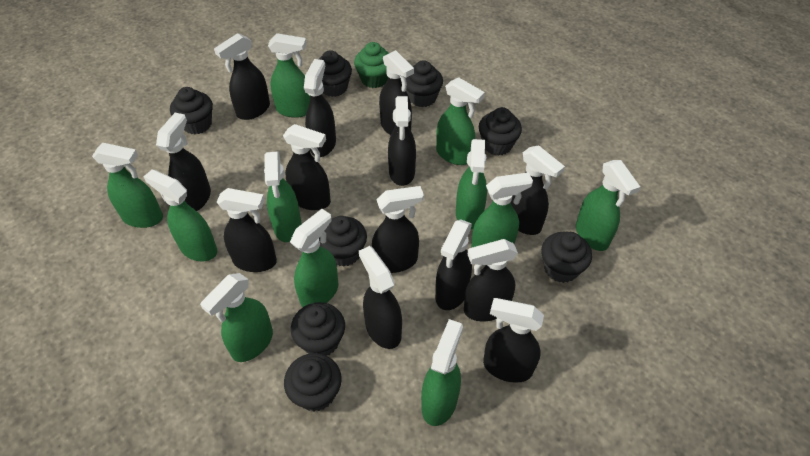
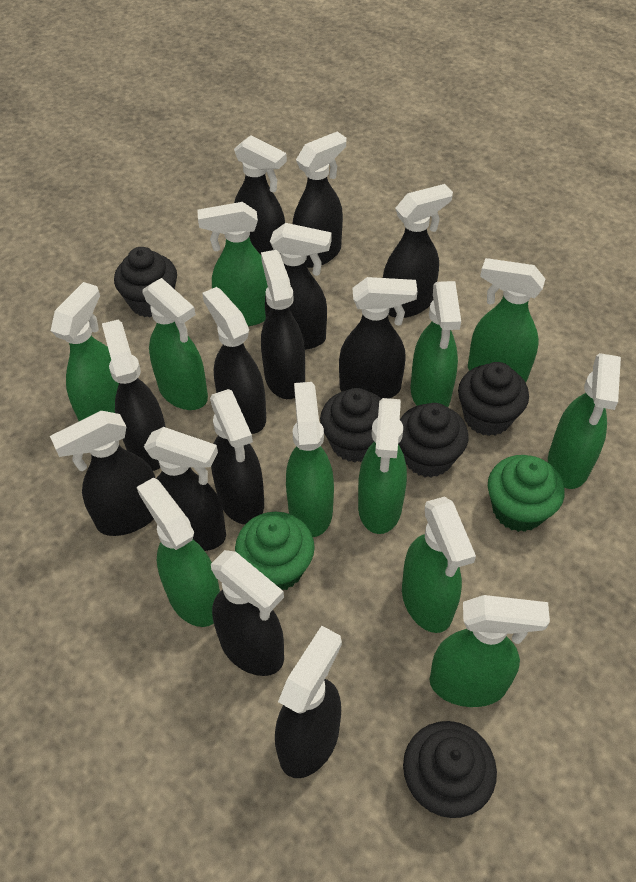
black cupcake: [170,87,213,134] [284,353,342,411] [291,302,345,356] [319,50,352,97] [319,216,367,266] [405,60,443,107] [479,107,522,156] [541,232,592,283] = 8 -> [114,247,177,318] [320,388,381,463] [398,403,469,478] [403,721,497,818] [458,362,529,436] = 5
green cupcake: [354,42,389,88] = 1 -> [235,512,315,590] [488,455,565,532] = 2

